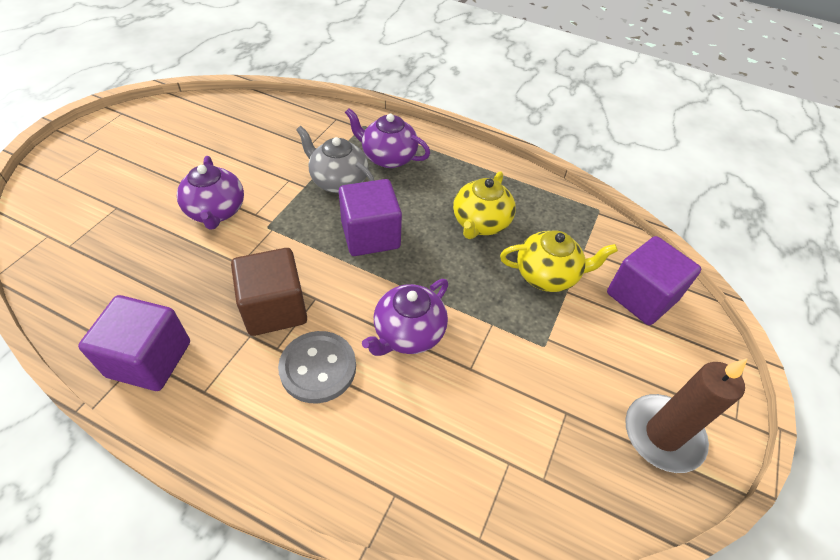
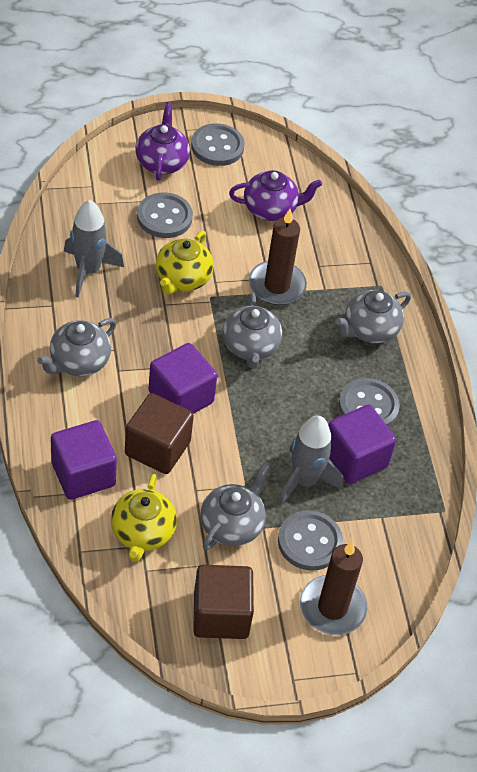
brown candle: [625,359,747,473] = 1 -> [249,209,307,305] [300,541,367,635] = 2
brown cube: [231,248,307,336] = 1 -> [125,393,194,474] [193,565,254,639] = 2
grey button: [278,331,356,403] = 1 -> [137,192,193,238] [191,123,245,166] [278,510,343,571] [339,378,400,427] = 4
grey rocket: none = 0 -> [64,200,124,298] [279,416,344,506] = 2
grey teapot: [296,126,375,193] = 1 -> [37,318,117,376] [200,463,270,550] [223,293,282,369] [335,290,411,343] = 4
purple teapot: [177,156,244,230] [345,108,430,168] [362,279,448,356] = 3 -> [136,102,190,181] [229,170,322,221] = 2

